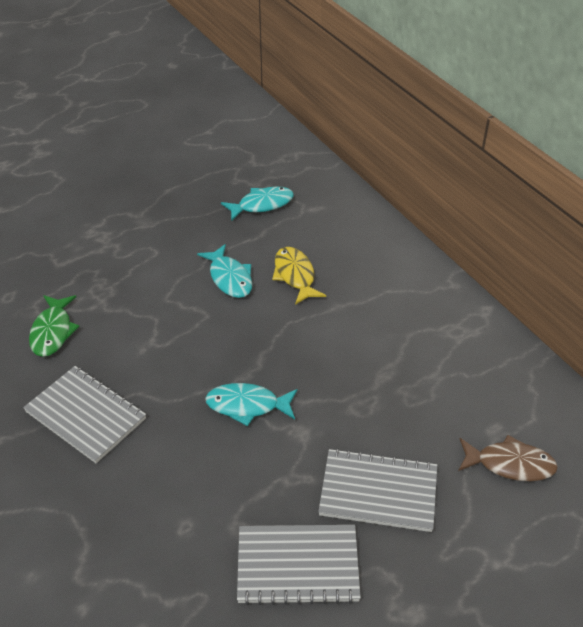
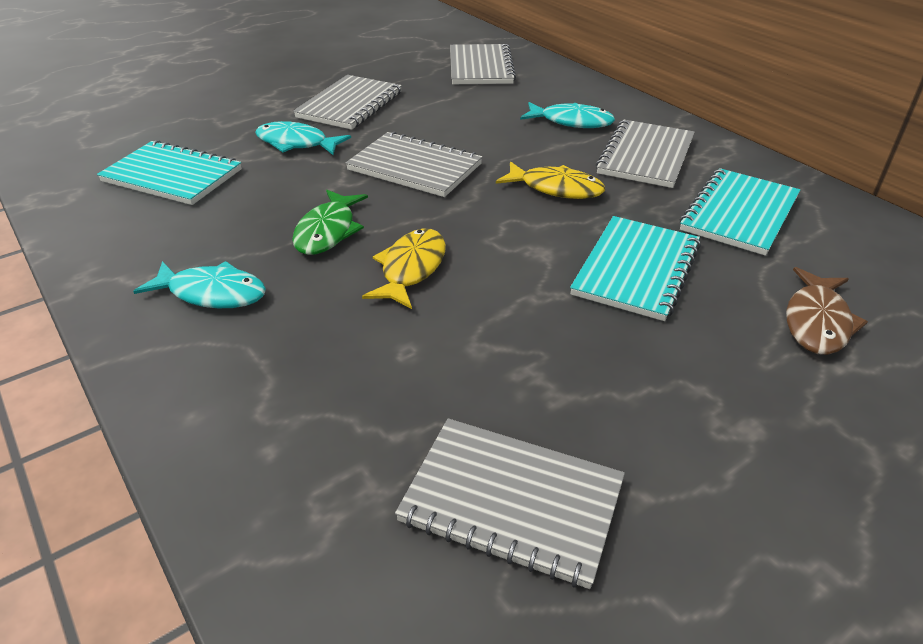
grey notebook: [23,366,146,463] [237,525,361,605] [318,448,437,532] = 3 -> [293,75,402,130] [346,131,482,197] [395,418,625,589] [450,44,516,84] [596,120,695,188] = 5
turquoise notebook: none = 0 -> [97,140,242,205] [570,216,701,321] [680,168,800,256] = 3
yellow fish: [272,247,326,305] = 1 -> [362,229,446,309] [496,161,605,199] = 2

